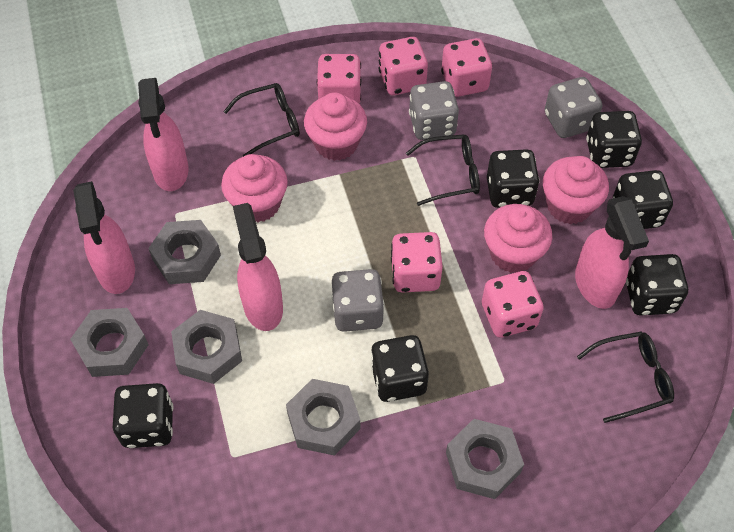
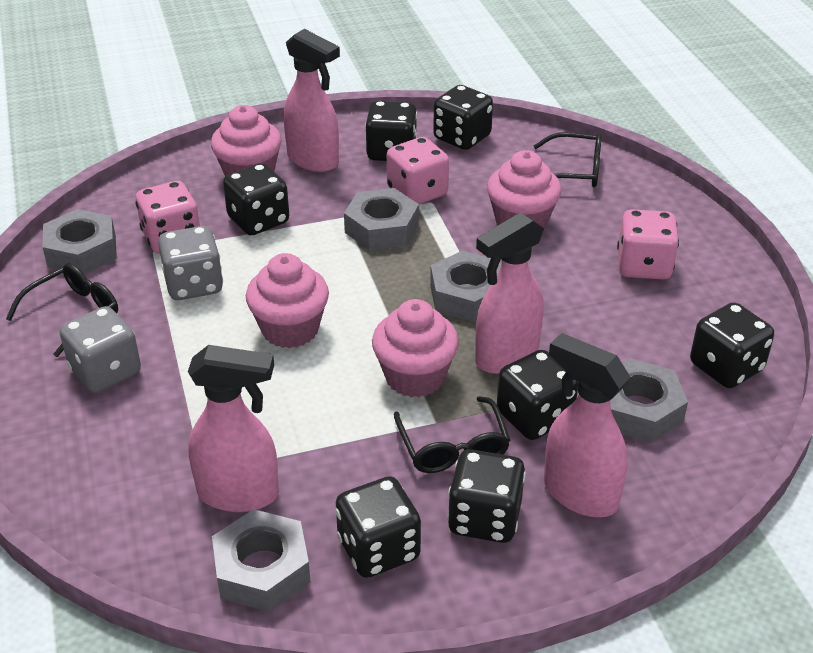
black dice: [113,383,173,448] [371,335,429,402] [487,149,540,208] [586,111,642,168] [613,170,673,229] [626,254,688,316] = 6 -> [223,163,289,235] [336,476,421,578] [365,101,417,161] [433,85,493,150] [447,449,526,543] [497,350,578,440] [690,302,774,388] = 7
grey dice: [332,269,384,332] [409,81,459,140] [545,77,602,138] = 3 -> [60,306,141,393] [158,226,223,300] = 2
pink dice: [317,54,362,104] [379,37,428,95] [391,232,443,293] [441,38,492,97] [482,271,544,337] = 5 -> [135,181,200,253] [387,137,449,204] [617,209,679,279] = 3

